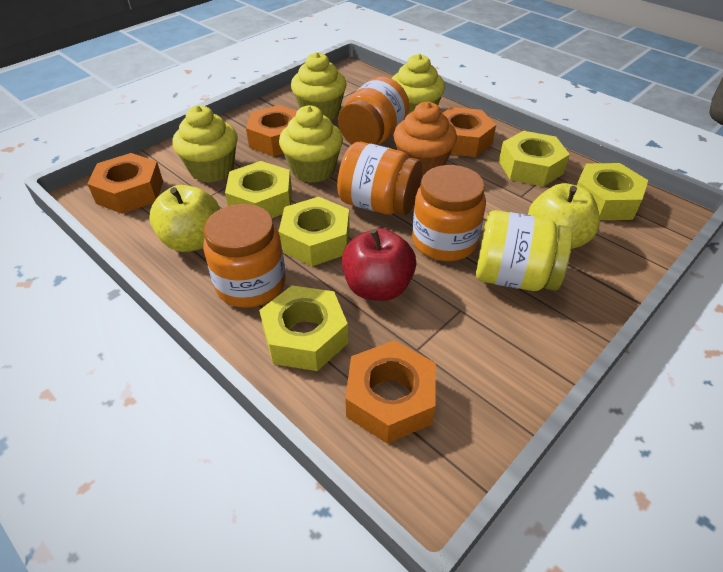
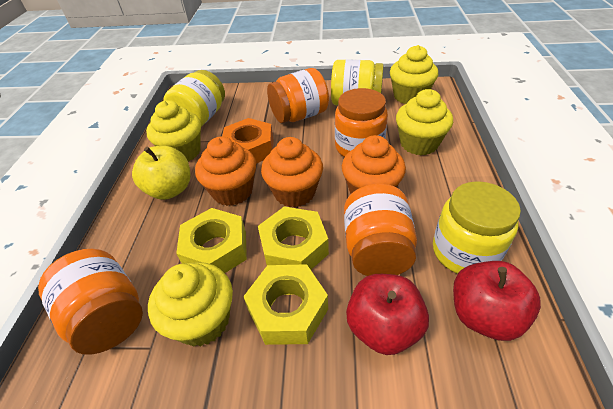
orange cupcake: [394,101,457,178] = 1 -> [195,136,256,206] [261,137,323,207] [342,135,406,194] = 3
orange nut: [87,153,163,214] [246,105,297,157] [345,340,436,444] [442,107,496,157] = 4 -> [222,118,273,164] = 1
red apple: [342,228,416,301] = 1 -> [346,274,429,355] [453,261,541,341] = 2
yellow apple: [149,185,220,252] [528,183,600,249] = 2 -> [132,146,190,200] = 1
yellow jar: [476,210,572,291] = 1 -> [163,70,225,127] [331,60,384,105] [433,181,521,274] = 3
yellow nut: [225,161,292,218] [259,285,348,371] [279,197,350,266] [499,131,570,187] [577,163,648,220] = 5 -> [176,208,247,273] [243,264,328,345] [258,206,329,270] = 3

